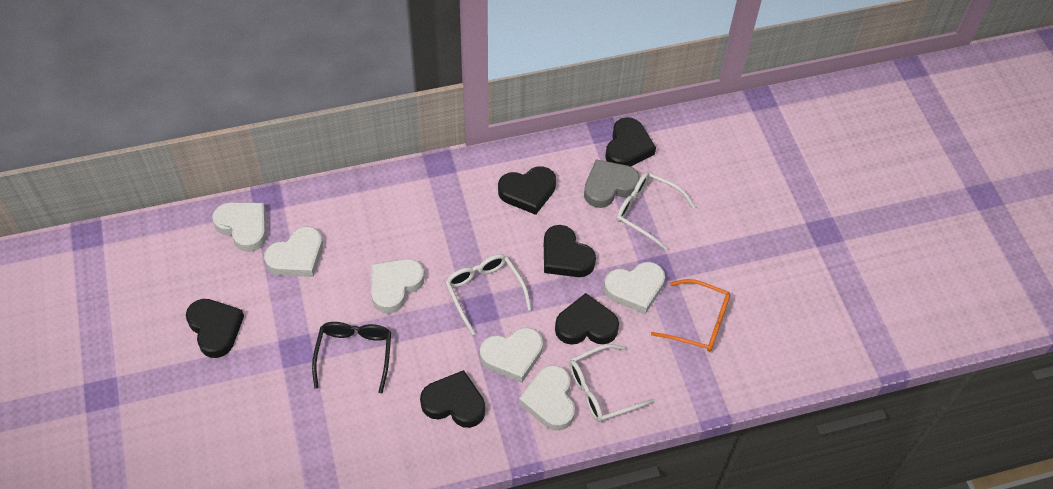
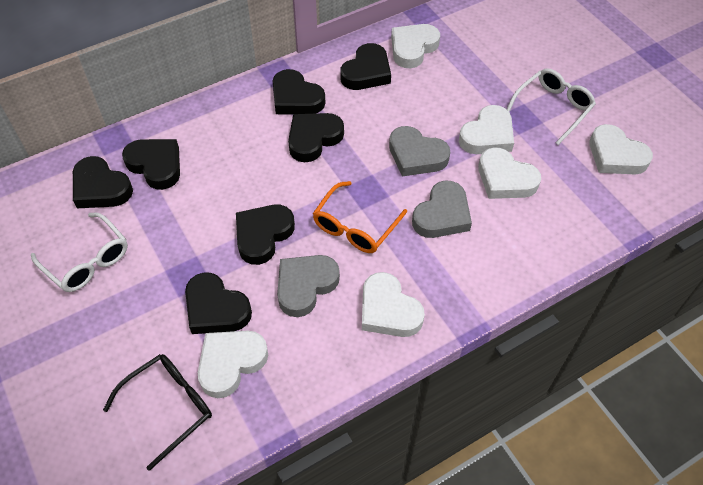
black heart: [186,299,244,358] [420,370,485,428] [498,166,556,215] [544,225,596,277] [555,293,619,345] [605,117,656,167] = 6 -> [73,156,133,208] [122,139,180,190] [185,273,252,334] [236,205,295,265] [273,69,325,115] [288,113,344,162] [340,43,391,90] = 7
grey heart: [584,159,640,208] = 1 -> [277,255,340,317] [389,126,450,177] [412,181,472,238] = 3
white glasses: [445,254,532,335] [569,344,655,422] [616,172,695,250] = 3 -> [31,212,128,292] [507,68,596,145] = 2

